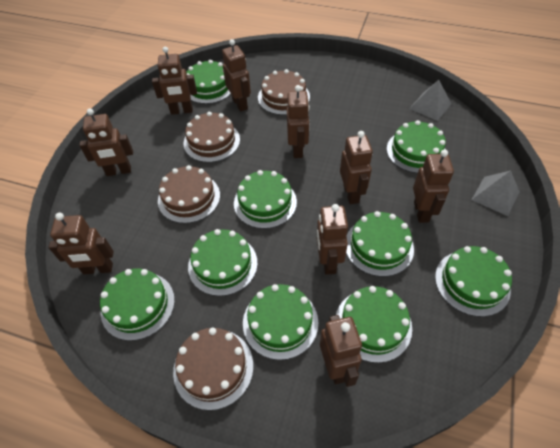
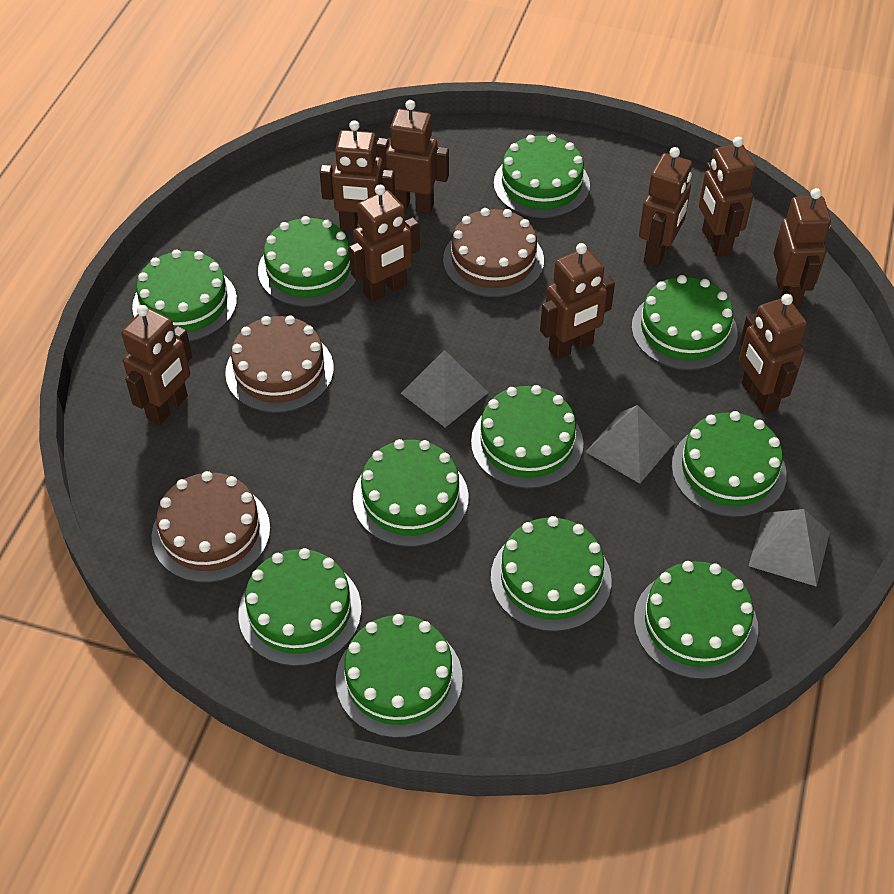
brown cake: [158,165,220,223] [173,328,253,410] [184,112,240,162] [258,69,310,115] = 4 -> [152,471,270,583] [225,315,334,413] [443,208,544,297] = 3
green cake: [100,269,175,341] [186,60,231,104] [188,229,258,296] [234,170,297,229] [243,284,318,360] [336,286,412,363] [346,211,414,277] [387,120,446,173] [435,246,512,317] = 9 -> [132,249,237,341] [238,548,361,666] [258,216,357,307] [336,614,463,738] [353,439,468,547] [471,385,584,489] [491,516,611,632] [494,134,590,218] [632,275,738,370] [634,561,758,680] [672,411,787,517] = 11
grey pyramid: [409,80,451,121] [472,171,520,216] = 2 -> [401,350,489,427] [586,405,675,484] [749,509,830,587] = 3

